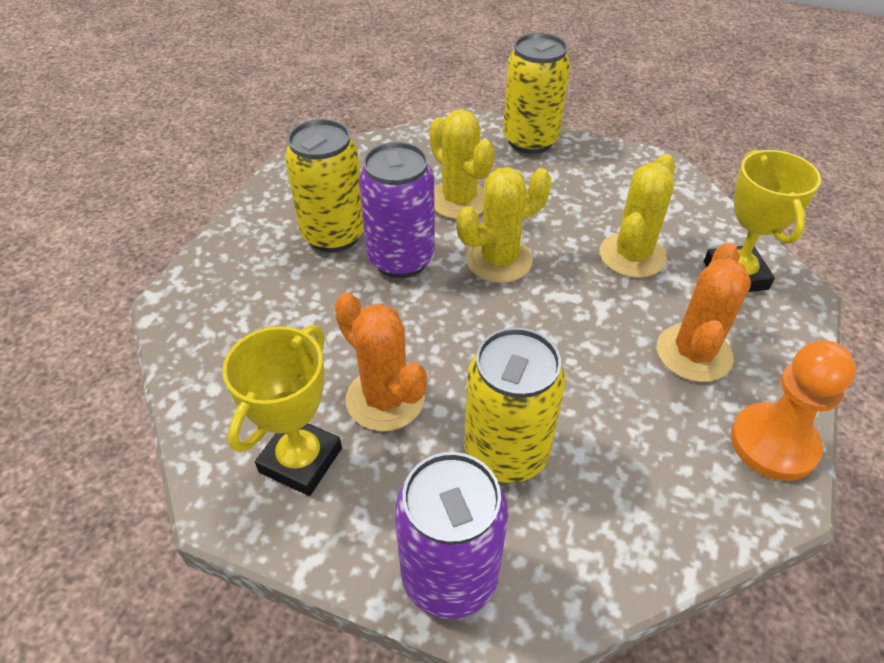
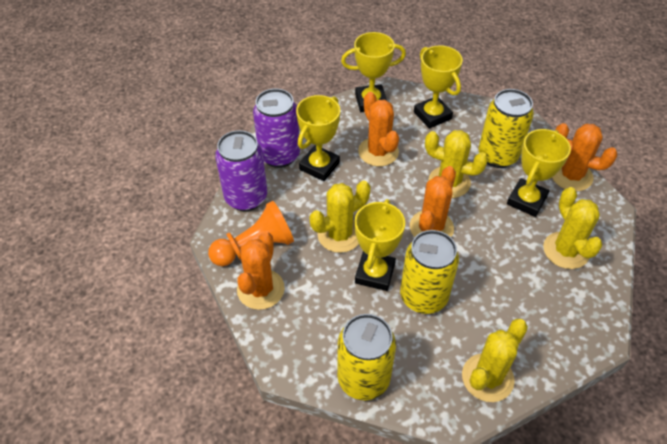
orange cactus: [334,293,427,431] [657,242,751,382] = 2 -> [237,232,285,310] [358,92,399,167] [410,166,456,237] [552,123,618,191] = 4
yellow cactus: [429,109,495,219] [457,167,551,283] [600,154,675,278] = 3 -> [310,181,370,253] [425,130,488,198] [462,319,528,402] [543,187,603,269] = 4
yellow trophy: [222,325,342,496] [704,150,821,292] = 2 -> [296,95,340,181] [341,32,406,112] [354,199,405,291] [414,45,463,129] [507,129,571,217] = 5

